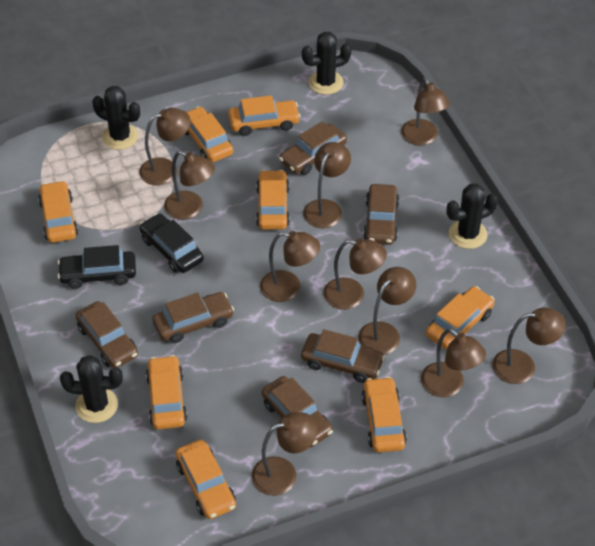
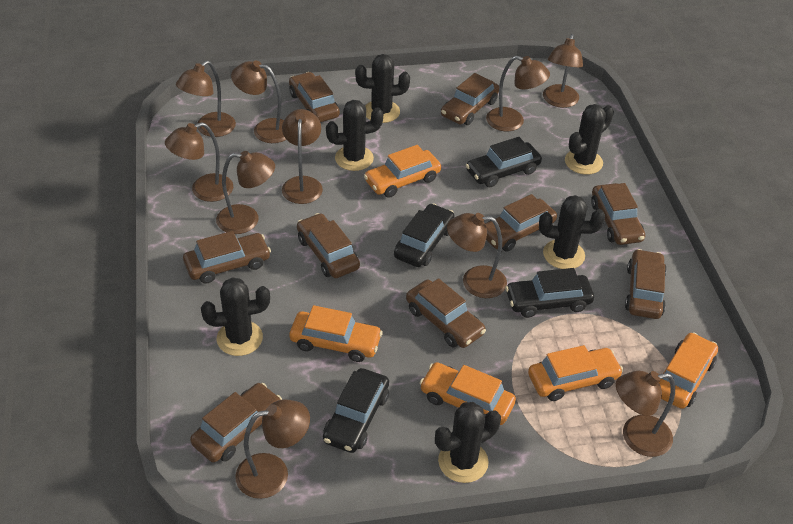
black cactus: [60,355,123,423] [92,86,140,150] [302,32,352,95] [446,183,498,249] = 4 -> [201,277,270,356] [326,100,383,171] [355,54,410,123] [435,402,501,483] [539,195,605,269] [565,104,614,175] = 6
black car: [58,245,136,289] [139,213,204,273] = 2 -> [323,368,389,453] [394,203,454,267] [466,137,542,187] [505,268,594,318] = 4
brown car: [75,301,138,368] [152,292,234,343] [262,376,333,447] [279,121,347,175] [301,329,385,383] [363,184,399,245] = 6 -> [183,231,271,284] [190,383,282,462] [289,72,340,122] [297,213,360,278] [406,278,486,348] [441,73,499,125] [485,194,557,252] [591,183,645,245] [625,249,667,319] = 9
orange car: [38,181,78,243] [146,355,187,430] [175,440,236,519] [185,107,233,162] [228,95,301,136] [256,170,290,230] [361,377,407,452] [426,286,494,349] = 8 -> [289,305,383,362] [364,145,441,198] [420,362,516,425] [528,345,623,401] [659,332,718,409] = 5

